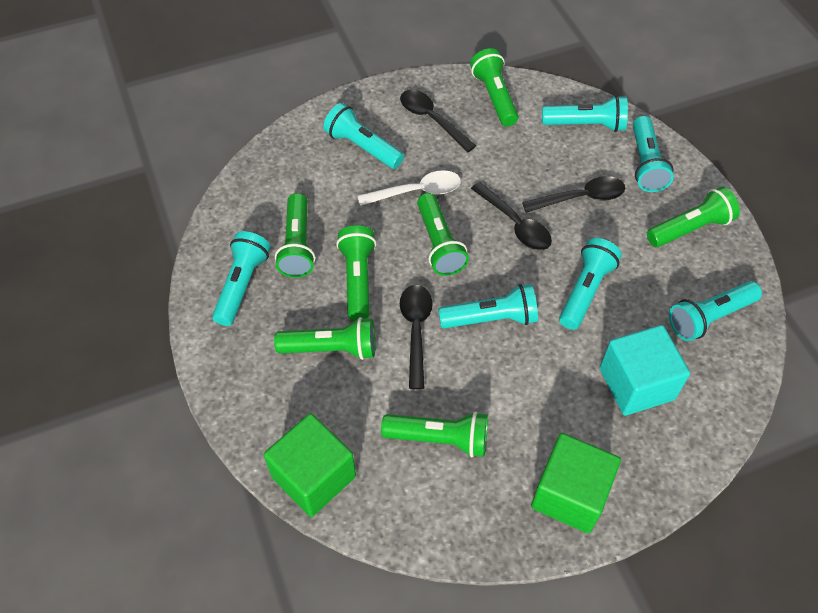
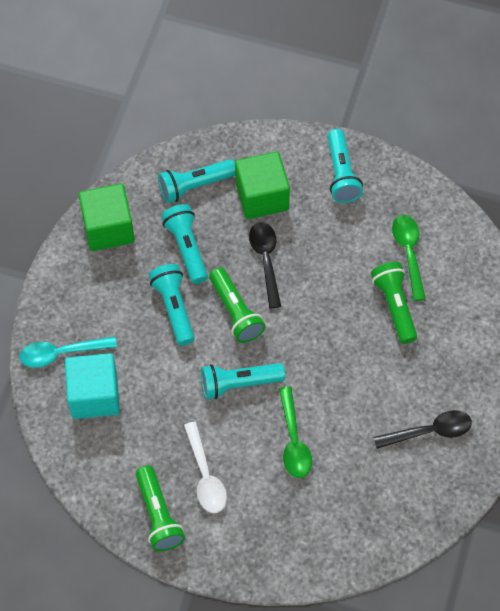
black spoon: [400,90,476,152] [400,285,433,389] [471,182,552,250] [522,176,625,213] = 4 -> [249,222,281,309] [373,410,472,449] = 2
green flashlight: [274,317,375,360] [275,193,315,278] [336,225,376,321] [381,411,488,457] [417,193,469,276] [470,48,518,127] [647,187,740,247] = 7 -> [136,466,185,552] [209,267,266,343] [371,262,417,344] = 3
green spoon: none = 0 -> [279,386,312,478] [392,215,426,301] = 2
turquoise flashlight: [212,231,271,326] [323,103,404,169] [438,284,538,328] [542,95,628,132] [559,238,622,330] [633,116,674,192] [669,281,762,341] = 7 -> [149,264,195,346] [158,159,235,203] [161,204,208,284] [201,363,285,400] [327,129,363,203] = 5
turquoise spoon: none = 0 -> [19,336,117,368] = 1

